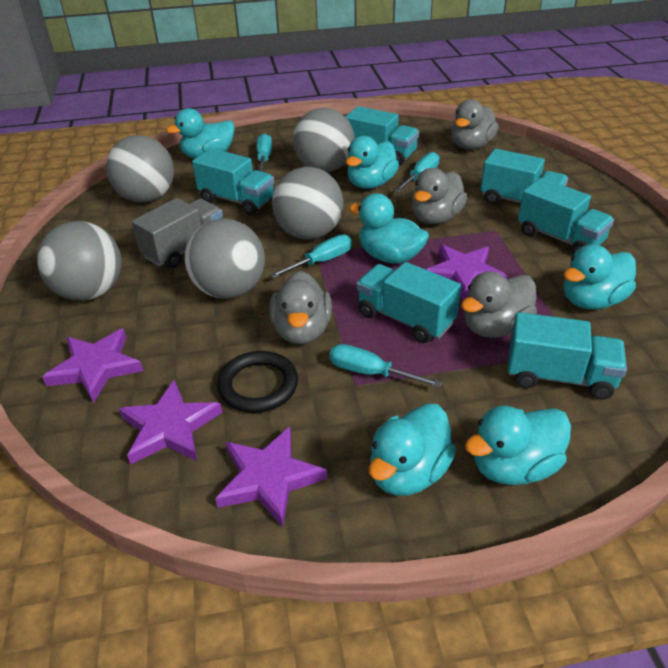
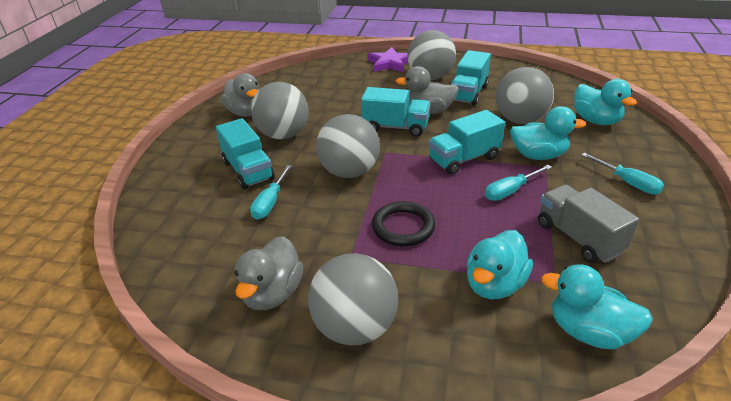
grey duck: [269,271,332,344] [412,168,467,224] [451,99,499,150] [461,271,537,338] = 4 -> [221,73,259,117] [235,236,303,310] [396,66,459,114] = 3
purple star: [43,328,143,403] [119,380,222,465] [215,427,327,527] [426,244,507,300] = 4 -> [367,47,408,73] = 1
turquoise duck: [166,108,235,159] [346,136,399,189] [349,193,429,264] [369,403,456,496] [465,406,571,485] [563,244,636,310] = 6 -> [467,230,533,299] [510,106,586,160] [541,264,653,349] [574,79,637,125] = 4
turquoise screwdriver: [257,133,272,172] [270,235,352,278] [330,344,442,388] [394,152,439,193] = 4 -> [250,165,292,219] [485,165,552,201] [581,153,664,195] = 3
turquoise truck: [192,148,274,215] [345,106,419,165] [357,262,461,343] [481,149,568,204] [508,312,627,400] [518,178,614,253] = 6 -> [216,118,275,189] [361,87,430,137] [428,110,505,175] [451,50,491,106] = 4

